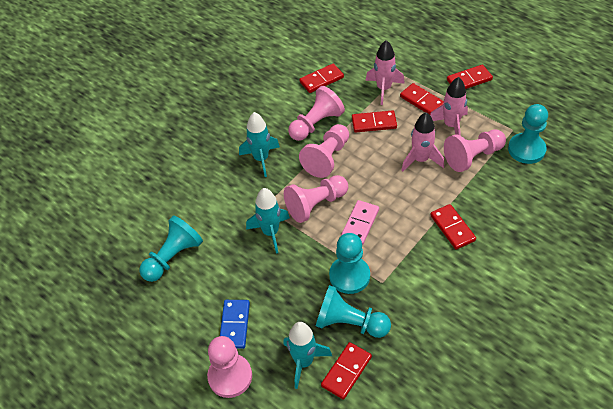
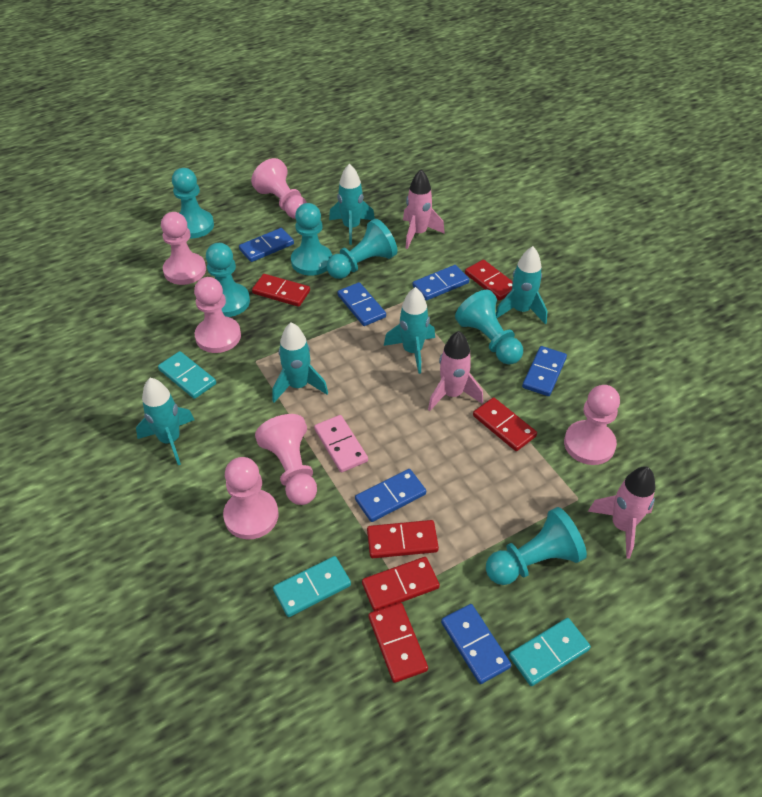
blue domino: [220,300,250,349] = 1 -> [239,228,294,262] [337,282,386,326] [355,469,426,522] [413,265,470,300] [441,604,511,684] [522,346,567,396] = 6
pink pawn: [207,336,252,398] [284,175,348,223] [288,86,345,141] [299,124,349,178] [444,130,506,172] = 5 -> [161,212,206,285] [194,277,241,353] [223,457,278,540] [251,158,307,219] [255,414,317,505] [564,385,620,465] = 6
turquoise domino: none = 0 -> [158,351,216,399] [273,556,351,617] [509,618,591,686] = 3
turquoise pawn: [139,215,203,282] [316,285,391,338] [329,233,370,294] [508,104,548,164] = 4 -> [172,168,214,238] [206,243,250,317] [291,203,332,276] [327,219,397,279] [455,290,523,365] [486,507,587,585] = 6
turquoise rocket: [239,112,280,177] [246,188,290,254] [283,322,332,389] = 3 -> [136,378,194,465] [272,322,328,402] [329,164,375,245] [384,287,435,374] [496,246,547,324] = 5

